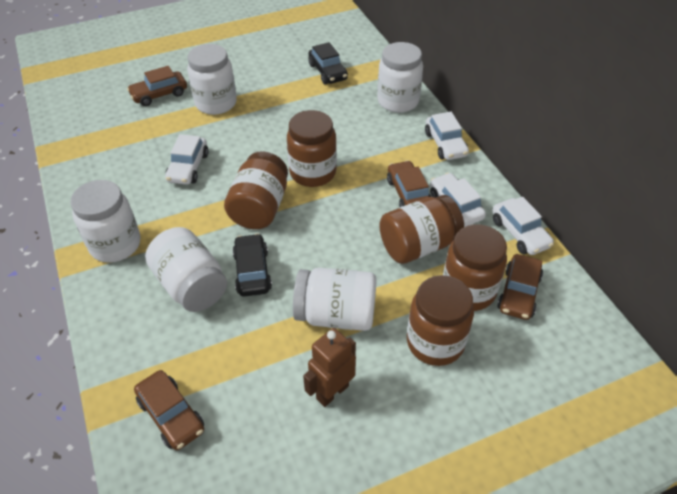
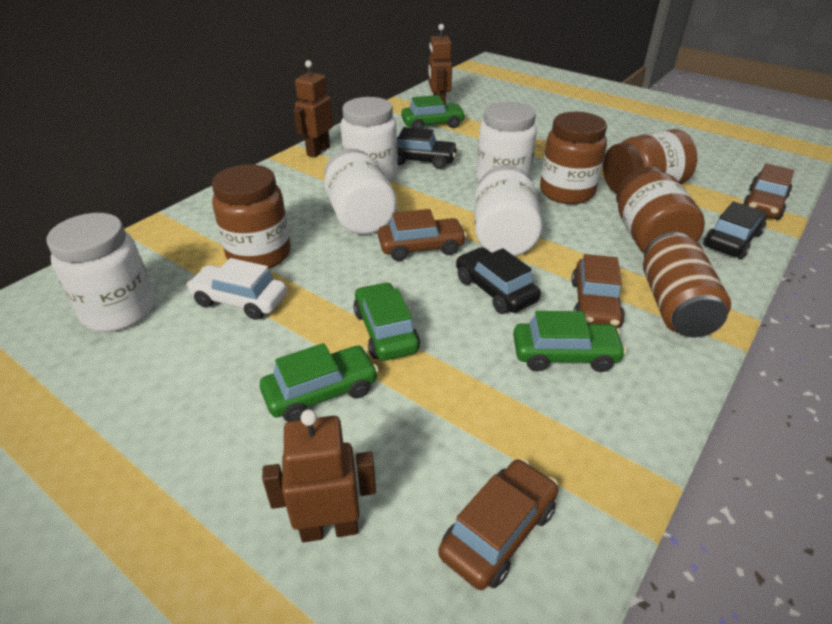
black car: [232,233,272,297] [309,42,348,84] = 2 -> [397,127,458,169] [456,247,541,314] [703,201,767,259] = 3
brown can: none = 0 -> [643,232,731,337] = 1
brown jar: [224,151,288,229] [287,110,337,187] [379,195,464,264] [407,275,474,366] [443,224,507,311] = 5 -> [212,164,291,269] [540,112,607,204] [603,129,697,193] [616,167,705,253] = 4
brown robot: [303,328,356,407] = 1 -> [262,409,376,542] [293,60,333,158] [428,24,452,104] = 3
green car: none = 0 -> [260,343,379,422] [353,282,420,361] [401,95,466,129] [513,311,626,372] = 4
white car: [165,134,209,185] [425,112,469,160] [430,173,486,227] [493,197,554,255] = 4 -> [186,258,287,320] = 1

